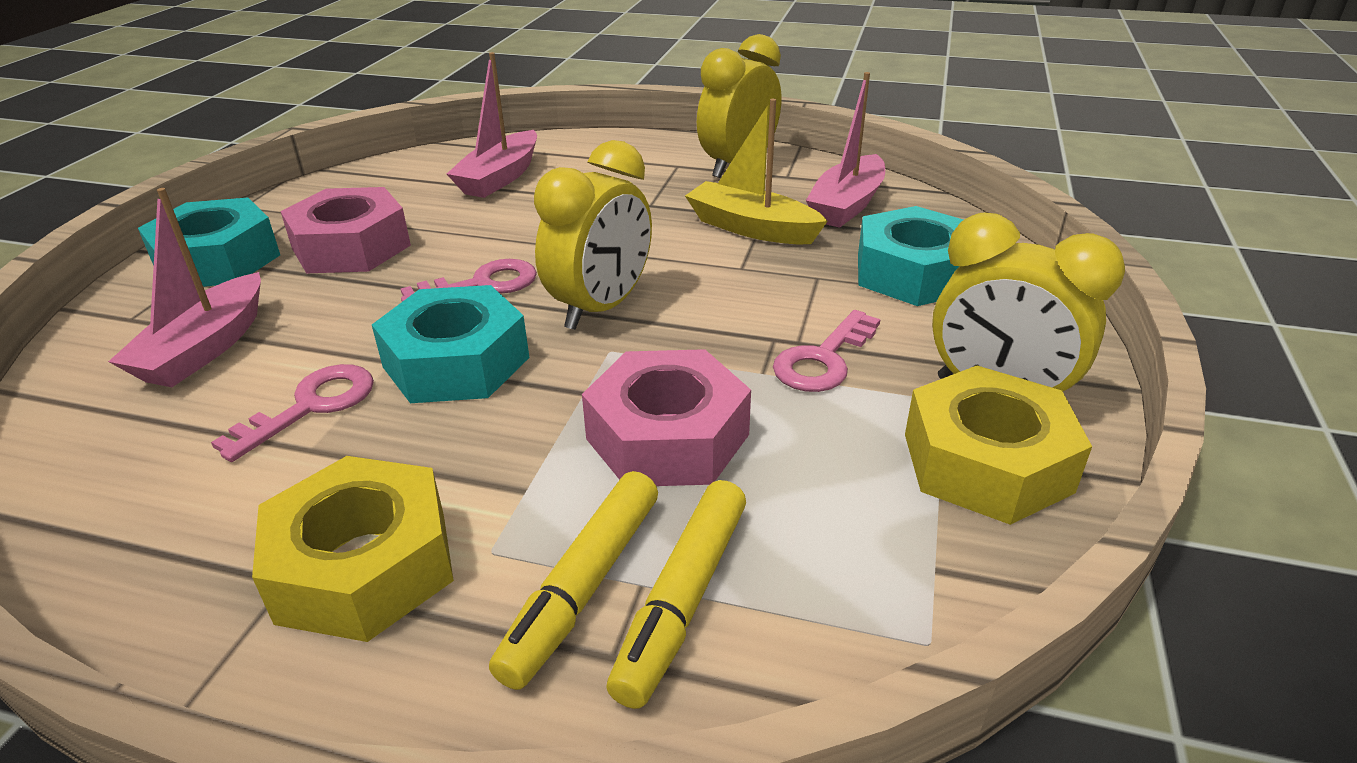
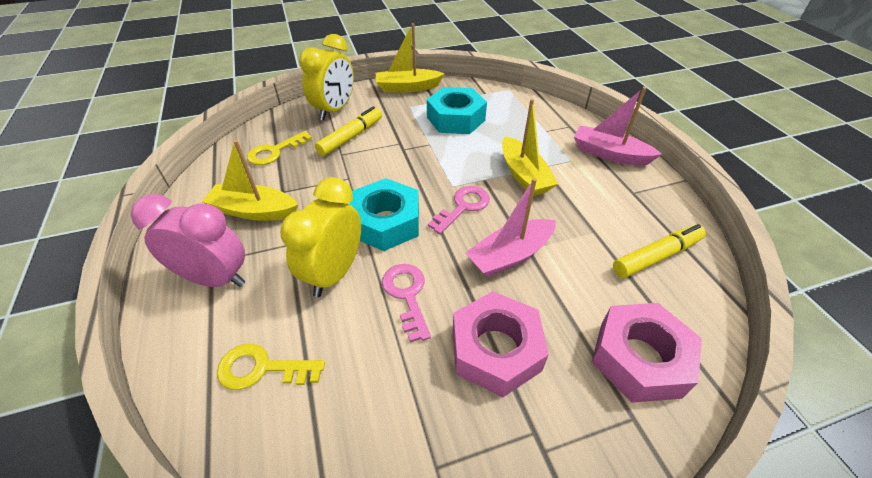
pink boat: [108,188,261,387] [447,52,537,198] [806,72,885,228] = 3 -> [466,178,556,277] [574,87,662,166] = 2
pink clock: none = 0 -> [131,194,245,287] = 1
pink key: [211,364,374,462] [400,259,537,302] [773,310,880,392] = 3 -> [382,264,431,343] [428,186,490,234] = 2
turquoise nut: [138,198,280,287] [372,285,529,403] [858,206,963,306] = 3 -> [350,178,419,251] [427,87,487,134] = 2
yellow boat: [685,98,828,244] = 1 -> [202,140,298,221] [376,23,445,92] [502,99,558,196] = 3
yellow clock: [534,140,652,330] [697,34,781,178] [932,213,1125,391] = 3 -> [280,177,361,297] [299,34,354,120] = 2
yellow key: none = 0 -> [217,344,325,390] [247,131,312,165] = 2
yellow nut: [252,456,454,642] [905,366,1092,525] = 2 -> none = 0

